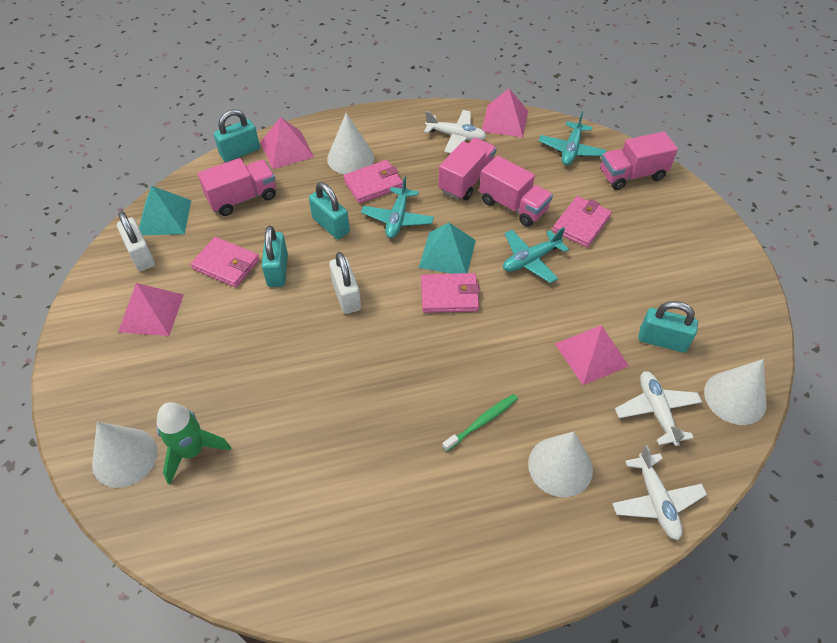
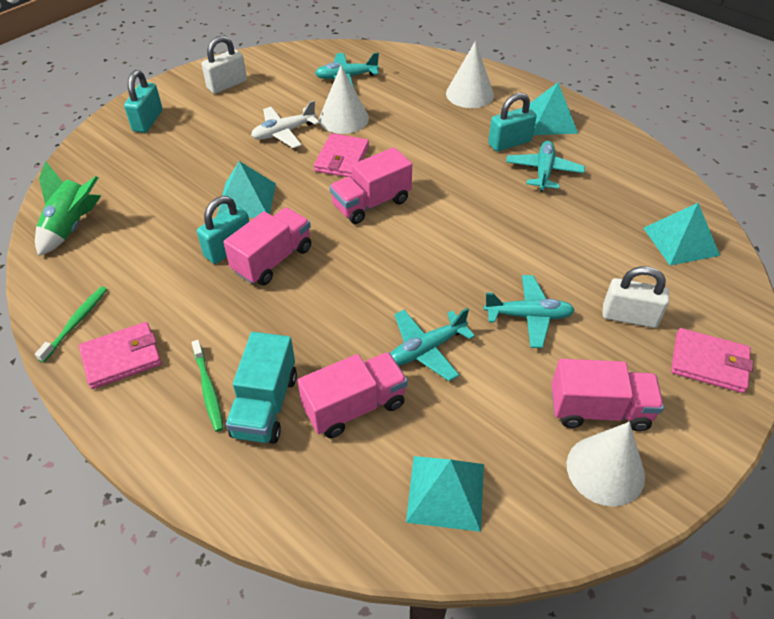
green toothbrush: [442,394,518,452] = 1 -> [35,286,107,362] [192,340,224,432] = 2
pink pyramid: [118,283,184,336] [260,117,314,169] [482,89,528,137] [555,326,629,385] = 4 -> none = 0
pink wallet: [191,237,260,287] [343,160,403,204] [421,273,480,313] [553,196,612,248] = 4 -> [79,322,162,389] [314,133,369,178] [671,328,753,393] = 3
turquoise padlock: [214,109,260,162] [261,226,288,287] [309,182,350,239] [638,301,698,353] = 4 -> [124,70,163,133] [197,196,250,264] [488,93,537,151] = 3
turquoise plane: [361,176,434,238] [503,227,569,283] [539,111,607,165] = 3 -> [315,53,379,88] [390,308,475,381] [484,275,575,348] [506,141,585,192] = 4
turquoise pyramid: [139,186,191,235] [419,223,476,274] = 2 -> [217,161,276,218] [406,456,484,532] [529,82,578,135] [643,203,720,266] = 4
turquoise truck: none = 0 -> [226,332,297,444] = 1
white cone: [92,422,158,488] [327,113,374,174] [528,432,593,497] [704,359,766,425] = 4 -> [319,65,369,134] [446,41,494,108] [567,422,645,507] = 3
white plane: [424,110,487,153] [612,445,707,540] [615,371,702,446] = 3 -> [251,100,320,148] = 1

